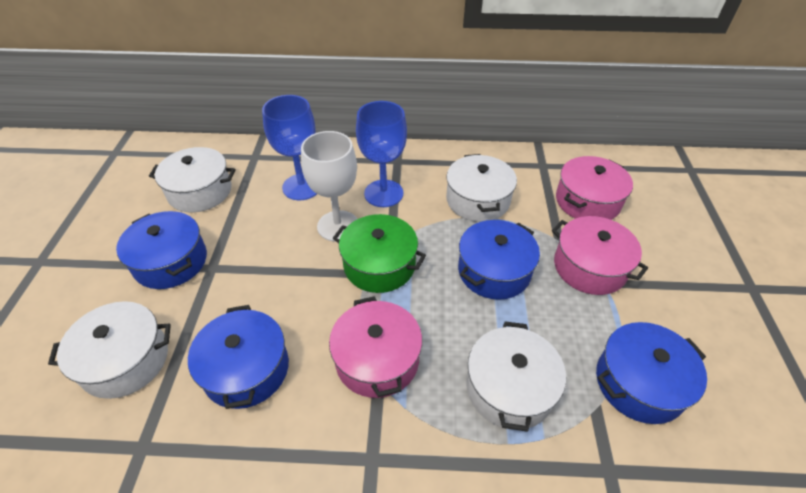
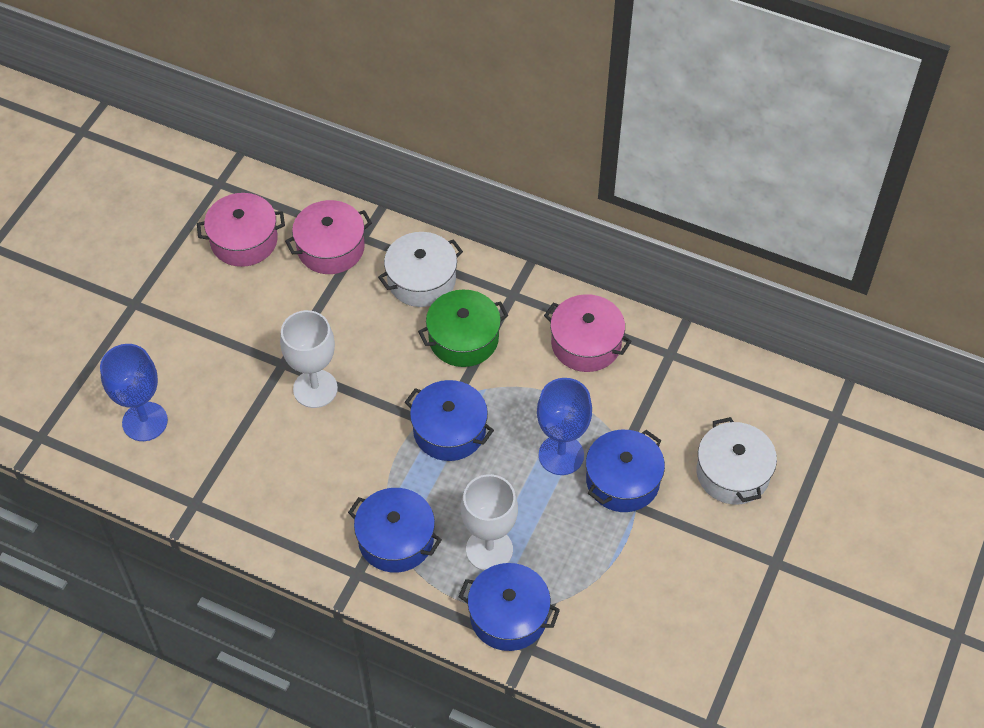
white goblet: [301,131,357,242] = 1 -> [280,310,338,408] [461,474,518,571] = 2
white pot: [48,301,171,399] [149,147,235,213] [446,154,517,222] [466,321,566,432] = 4 -> [378,232,463,307] [697,417,777,505] = 2

